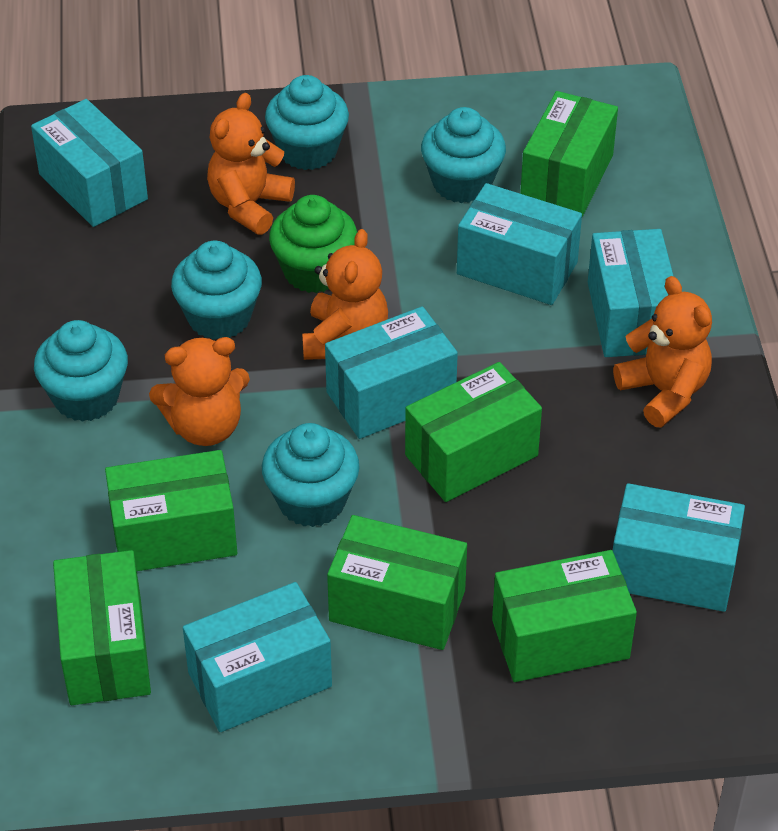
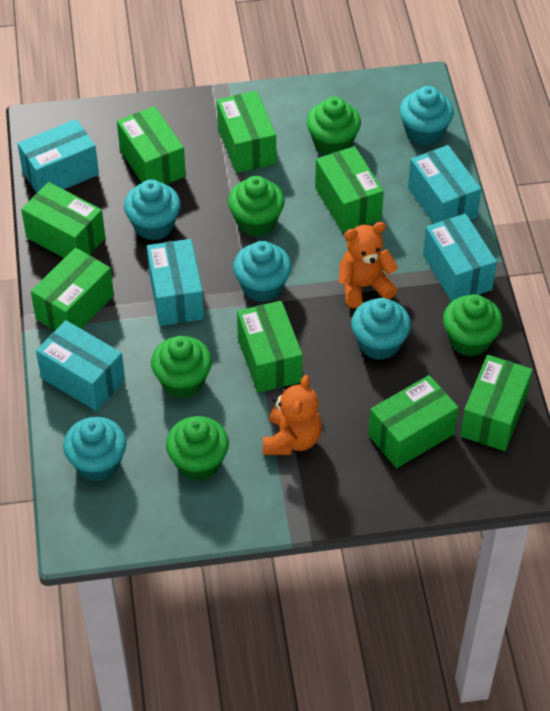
green box: [53,550,151,705] [105,450,237,571] [327,515,467,650] [405,362,542,502] [492,550,637,682] [520,91,618,217] = 6 -> [21,182,105,258] [31,248,114,331] [117,106,186,185] [217,91,276,173] [237,301,303,393] [315,146,384,233] [368,375,459,468] [460,355,533,451] = 8
green cupcake: [269,195,357,293] = 1 -> [151,336,212,398] [166,416,229,481] [228,176,285,237] [307,97,361,156] [443,294,503,357] = 5
orange teddy bear: [149,337,250,446] [207,93,295,235] [302,229,388,360] [613,276,712,427] = 4 -> [263,375,322,455] [338,222,398,308] = 2
turquoise box: [31,99,148,227] [183,582,332,732] [325,306,458,439] [457,183,582,305] [588,229,674,357] [613,483,745,612] = 6 -> [17,119,99,193] [36,320,125,411] [147,239,204,326] [408,145,481,224] [423,214,497,302] = 5

